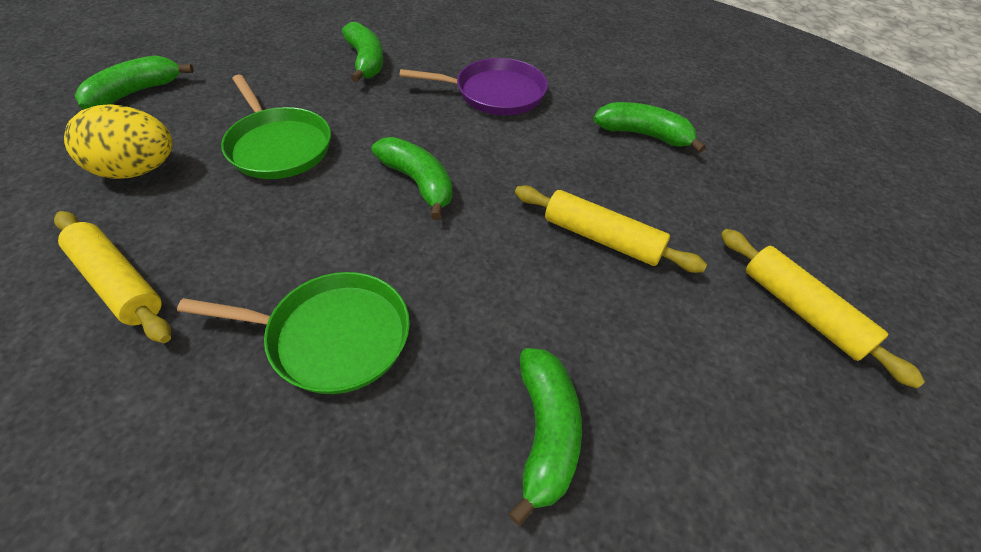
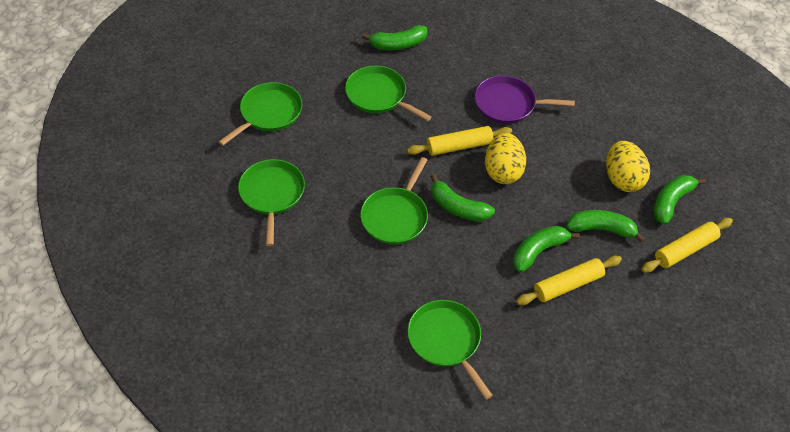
green pan: [177,272,410,394] [221,75,331,179] = 2 -> [219,82,302,146] [238,159,305,246] [345,66,431,121] [360,157,428,244] [408,300,493,400] = 5
yellow egg: [64,104,172,179] = 1 -> [485,133,526,184] [606,141,650,192] = 2

